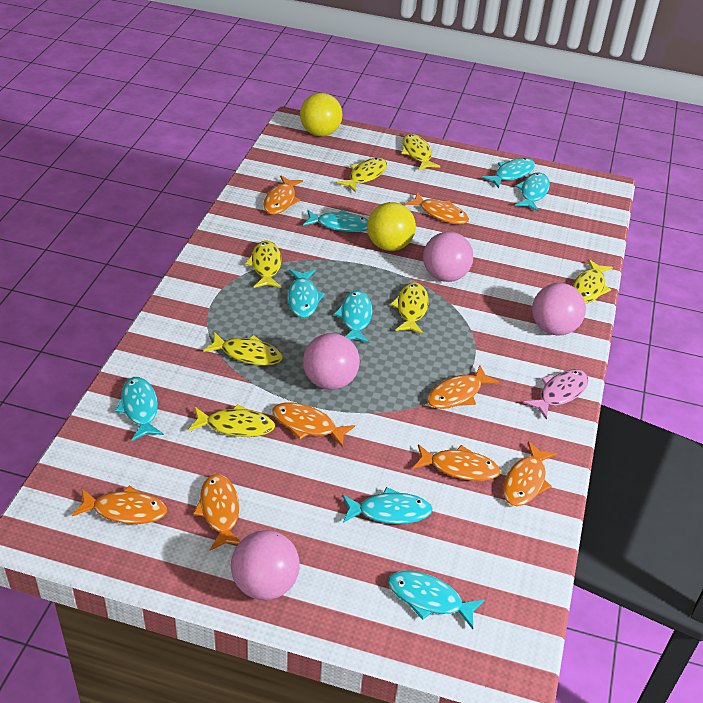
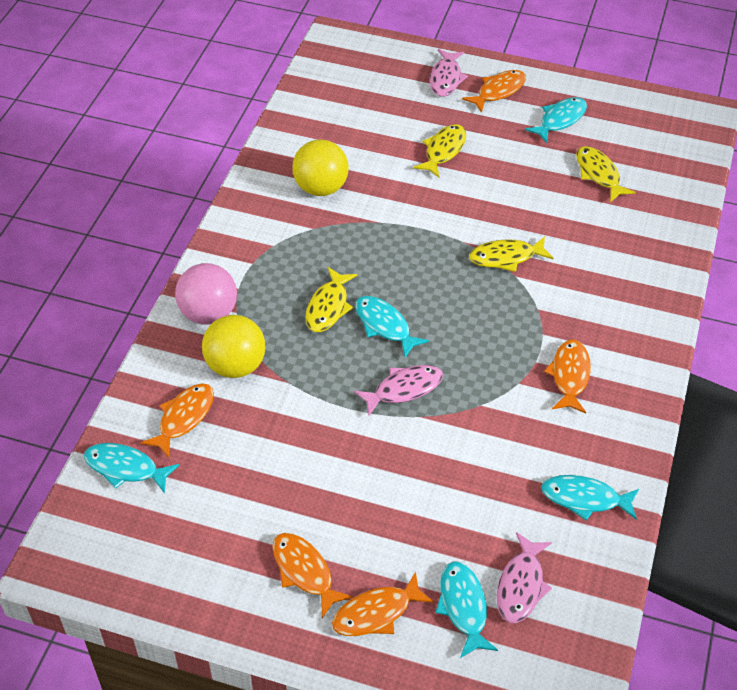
orange fish: [72,485,167,524] [193,474,241,550] [264,176,303,215] [272,402,355,448] [405,192,469,224] [413,444,501,481] [427,365,499,409] [503,441,557,506] = 8 -> [141,383,214,458] [272,533,353,618] [332,572,434,636] [462,70,526,113] [544,339,591,413] = 5
pink ball: [231,530,300,600] [303,333,360,390] [423,232,473,282] [532,283,586,336] = 4 -> [175,263,237,325] = 1
pink fish: [523,369,589,420] = 1 -> [354,365,443,416] [429,49,468,97] [497,532,552,623] = 3
turquoise fish: [115,377,164,441] [287,269,325,318] [303,210,368,232] [334,290,372,343] [342,487,433,524] [388,571,485,629] [482,158,535,188] [515,172,550,212] = 8 -> [84,443,179,494] [355,296,429,358] [435,561,498,658] [525,97,587,143] [541,475,639,521] = 5
yellow fish: [188,404,275,437] [203,332,283,365] [245,240,281,288] [336,158,387,193] [390,282,429,334] [401,134,440,170] [573,259,613,304] = 7 -> [305,267,357,332] [413,124,466,177] [469,236,554,272] [576,146,636,202] = 4

